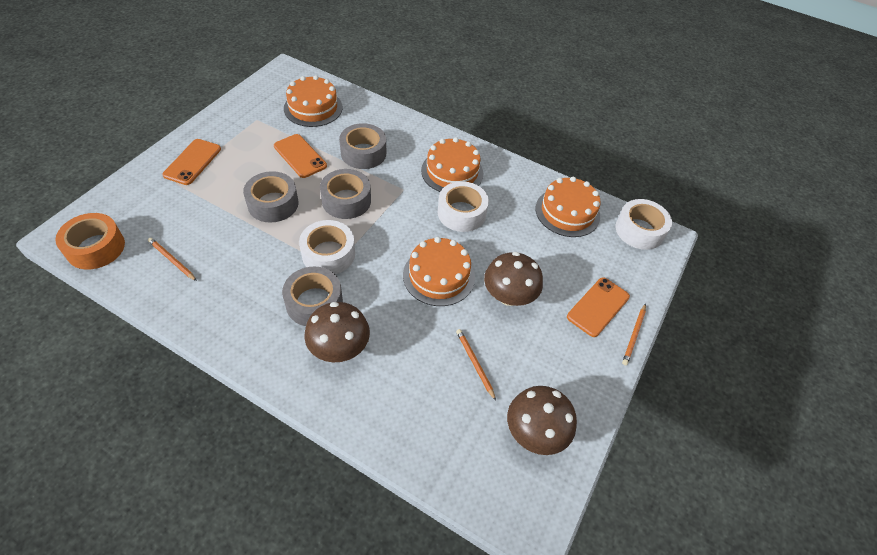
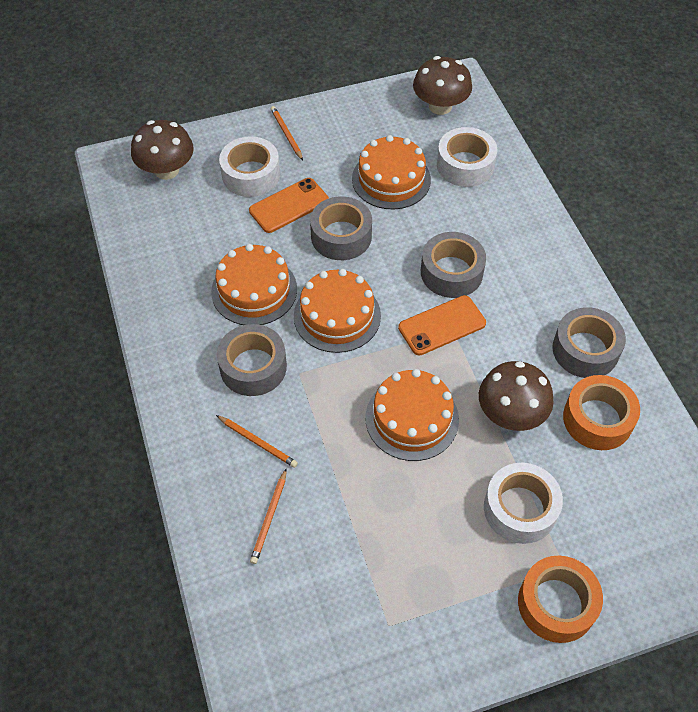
orange phone: [162,139,221,185] [274,134,327,178] [567,277,630,337] = 3 -> [249,178,329,233] [398,295,486,355] = 2
orange tape: [55,213,125,270] = 1 -> [518,556,603,643] [563,375,640,450] = 2

